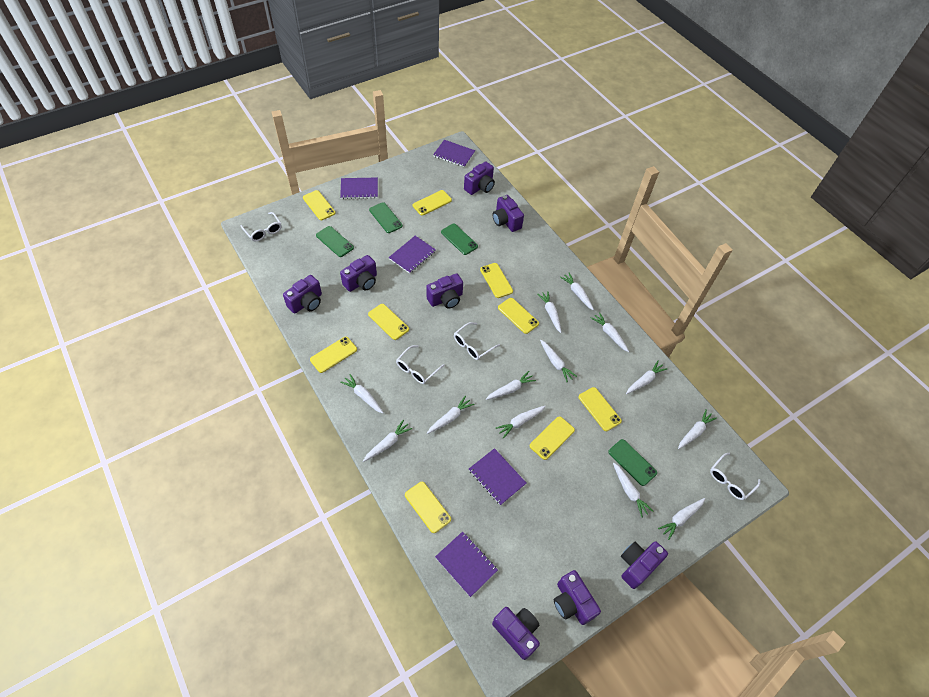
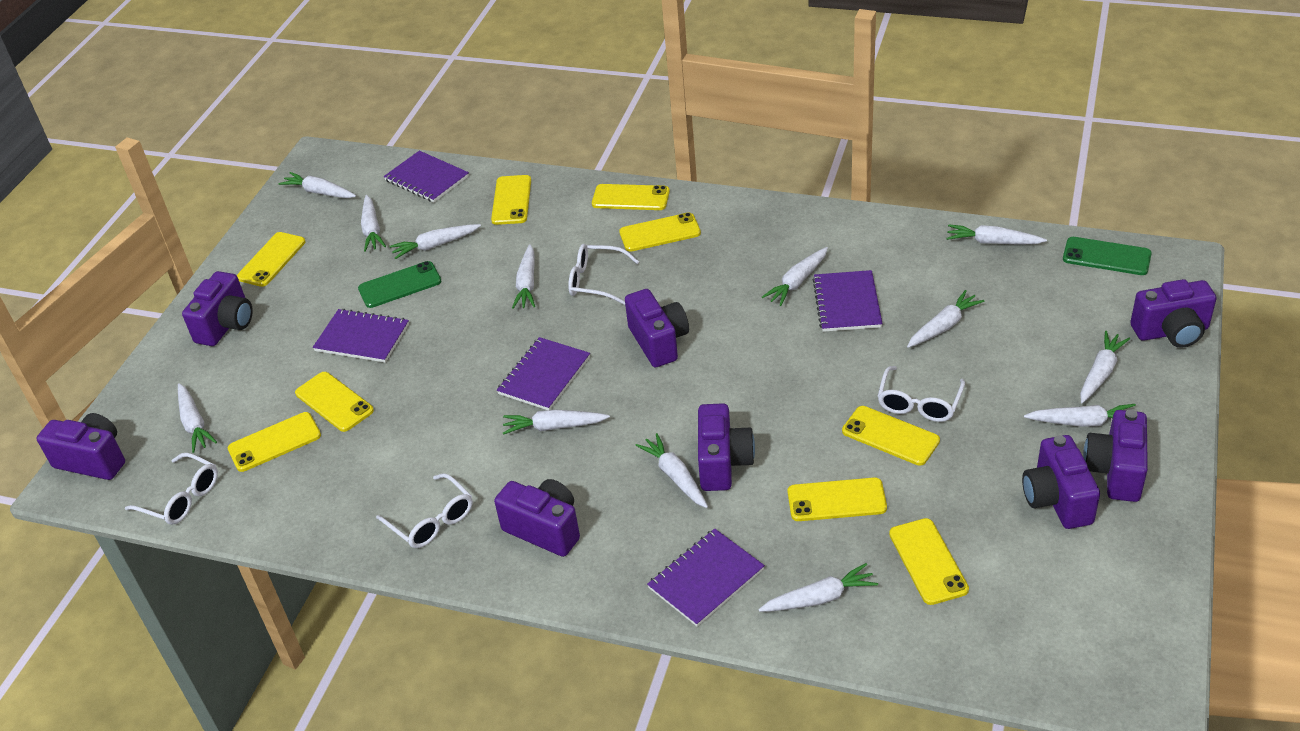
green phone: [316,226,354,257] [369,202,403,233] [441,224,478,255] [608,439,657,486] = 4 -> [358,261,441,308] [1063,237,1152,275] = 2

